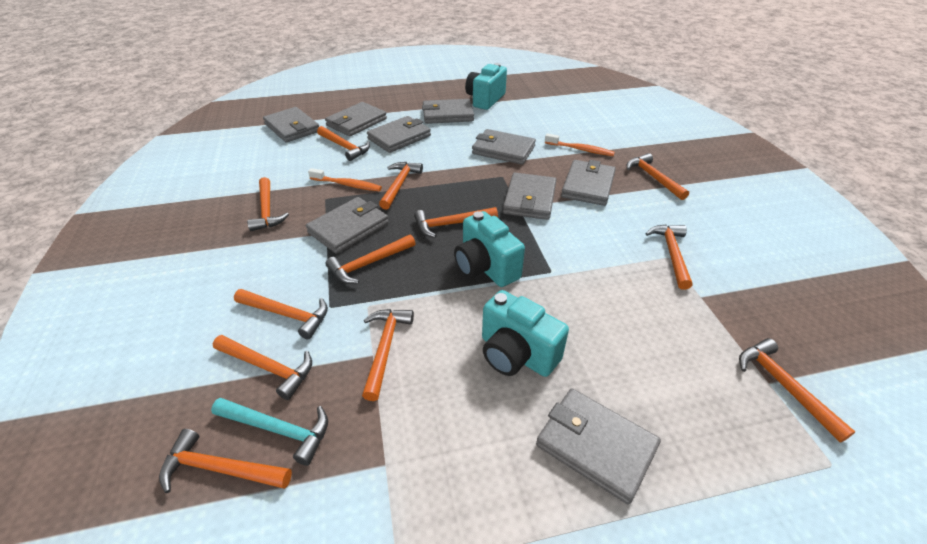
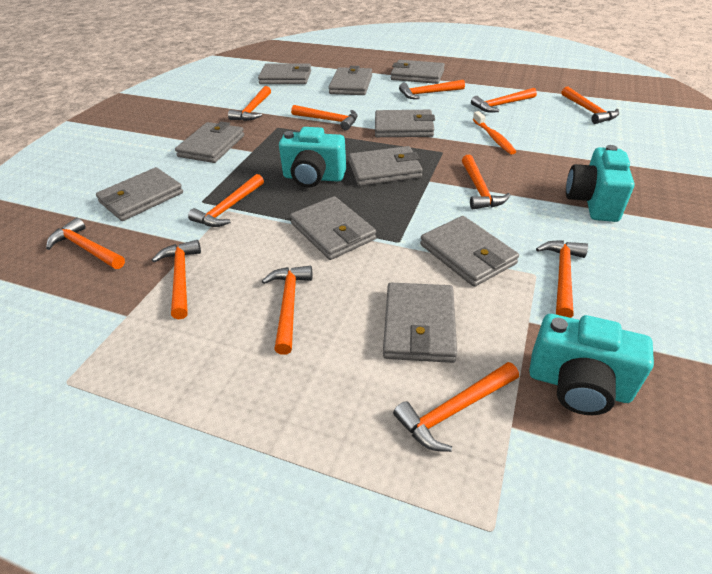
grey wallet: [263,107,319,143] [306,197,389,254] [325,102,387,136] [367,116,431,153] [422,99,474,124] [472,129,536,165] [503,173,556,220] [536,388,661,504] [561,160,616,206] = 9 -> [96,167,183,221] [175,121,244,163] [258,63,311,84] [290,196,376,260] [329,66,372,95] [349,146,423,186] [375,110,435,137] [383,283,457,363] [391,60,445,84] [420,216,519,287] = 10
orange toothbrush: [308,168,382,191] [545,133,615,156] = 2 -> [473,111,516,154] = 1
turquoise hammer: [211,398,328,466] = 1 -> none = 0

